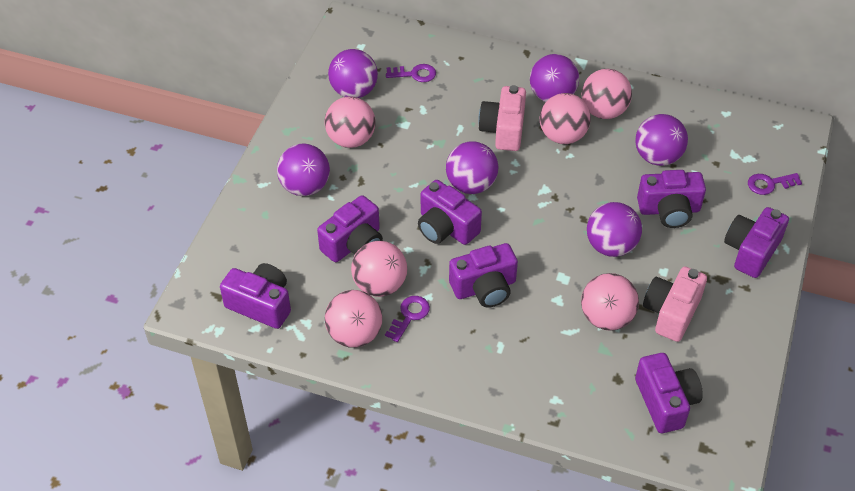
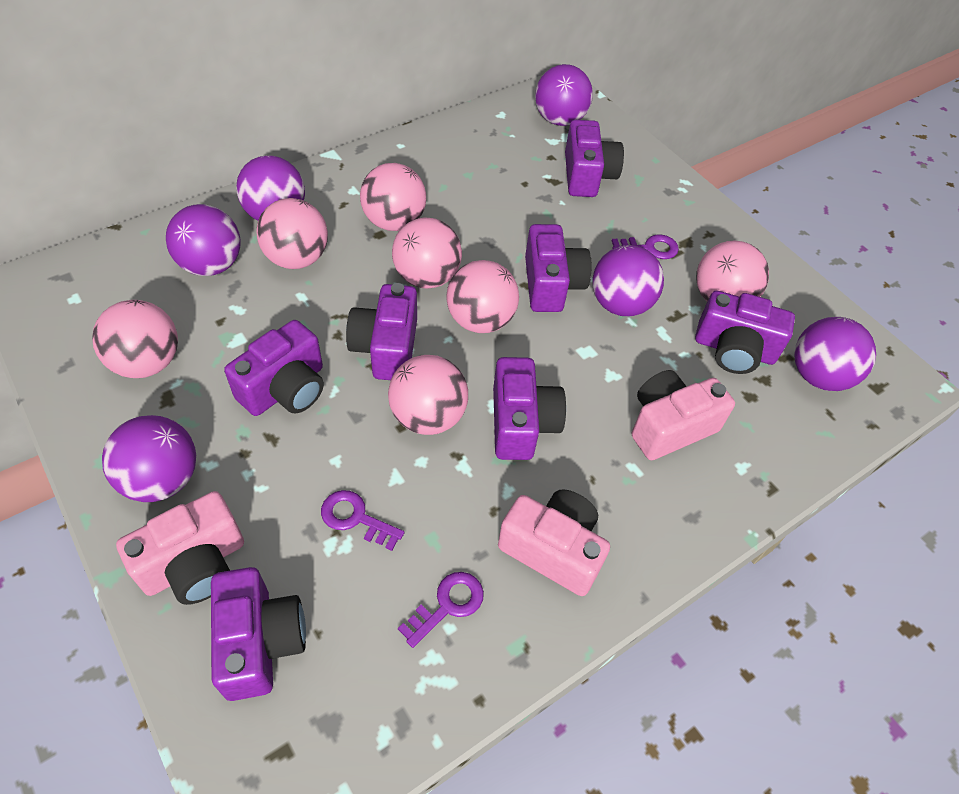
pink ball: [325,96,376,148] [325,290,382,348] [351,241,407,297] [540,93,591,144] [581,273,639,331] [582,69,632,119] = 6 -> [92,300,178,378] [256,198,328,269] [360,163,426,231] [388,355,468,435] [392,217,462,289] [446,260,519,333] [696,240,769,302] = 7
pink camera: [478,85,526,151] [643,267,707,342] = 2 -> [116,491,244,605] [498,489,610,596] [632,370,735,460] = 3

